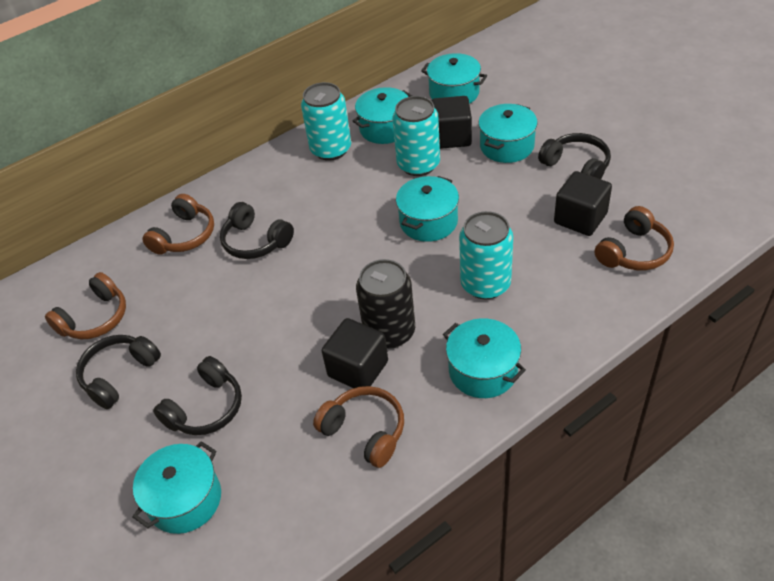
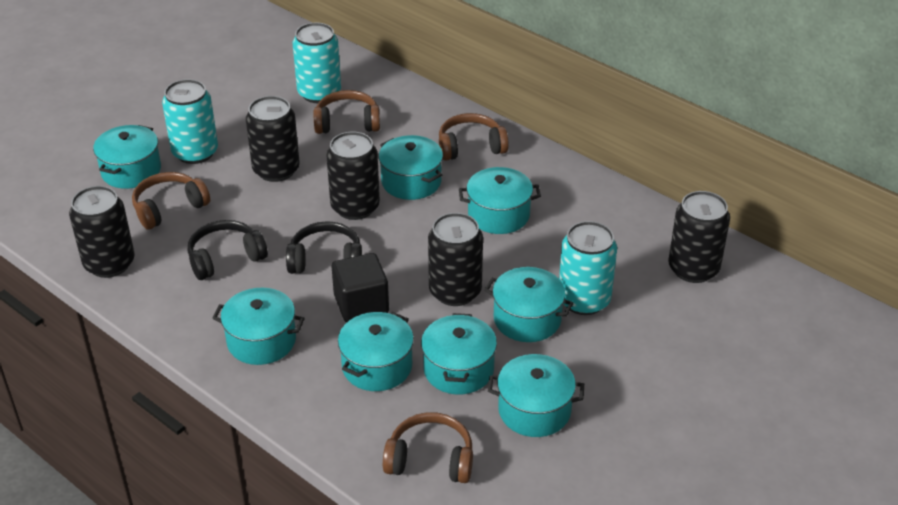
black can: [356,259,415,349] = 1 -> [69,186,135,278] [246,96,300,182] [326,132,380,220] [428,213,483,306] [668,191,730,283] = 5
black cube: [322,318,388,388] [432,96,472,149] [554,171,612,236] = 3 -> [332,253,389,322] = 1
black headphones: [76,335,161,409] [153,356,242,435] [220,202,294,259] [538,133,611,179] = 4 -> [188,220,268,280] [286,221,362,274] = 2
turquoise pot: [132,441,221,534] [352,87,412,144] [396,176,459,242] [421,53,487,104] [443,318,526,398] [478,104,538,163] = 6 -> [93,125,161,189] [213,288,305,365] [338,312,414,391] [379,135,443,200] [421,313,497,394] [459,167,541,234] [484,267,574,342] [488,354,584,437] = 8

